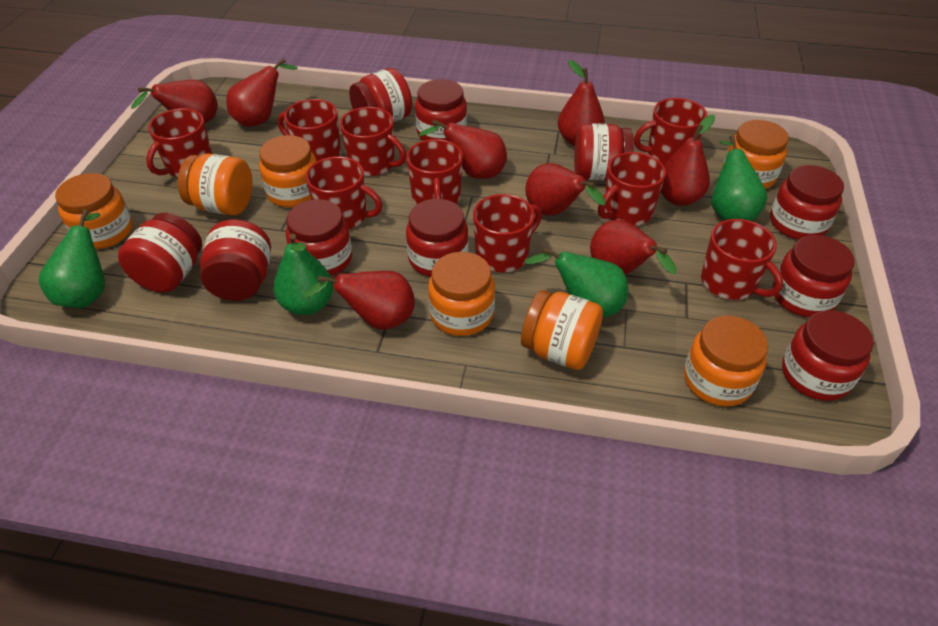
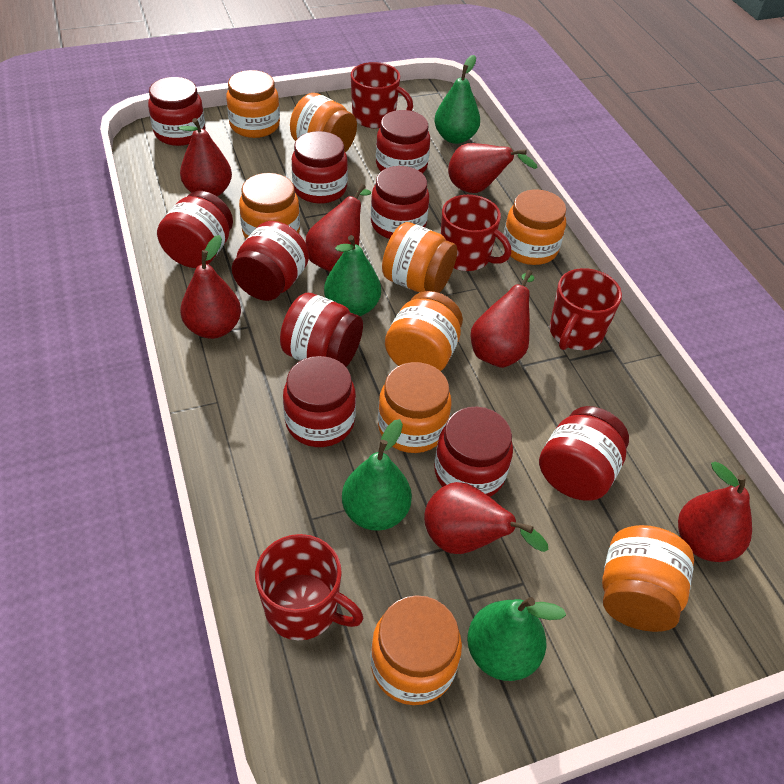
orange jar: [55,173,133,249] [178,153,252,215] [259,135,317,208] [428,252,495,336] [521,290,603,370] [684,315,768,407] [723,120,789,189] = 7 -> [226,70,280,138] [239,173,300,239] [290,93,357,153] [370,595,462,705] [378,362,451,453] [382,222,457,293] [385,291,463,371] [504,189,566,265] [602,525,694,632] = 9
red mug: [146,108,212,177] [278,99,341,161] [305,156,382,229] [340,107,406,176] [406,139,463,205] [473,194,542,272] [598,152,666,226] [634,98,708,165] [701,219,783,300] = 9 -> [255,534,363,640] [351,62,413,128] [441,195,511,271] [550,268,622,350] = 4
red pear: [131,80,218,123] [226,58,298,127] [303,271,415,329] [419,120,507,179] [525,163,606,216] [558,60,605,146] [590,220,677,275] [660,115,715,206] = 8 -> [179,118,232,196] [180,235,241,339] [305,184,371,272] [424,482,548,554] [448,143,538,193] [471,270,534,368] [678,461,752,562] = 7

